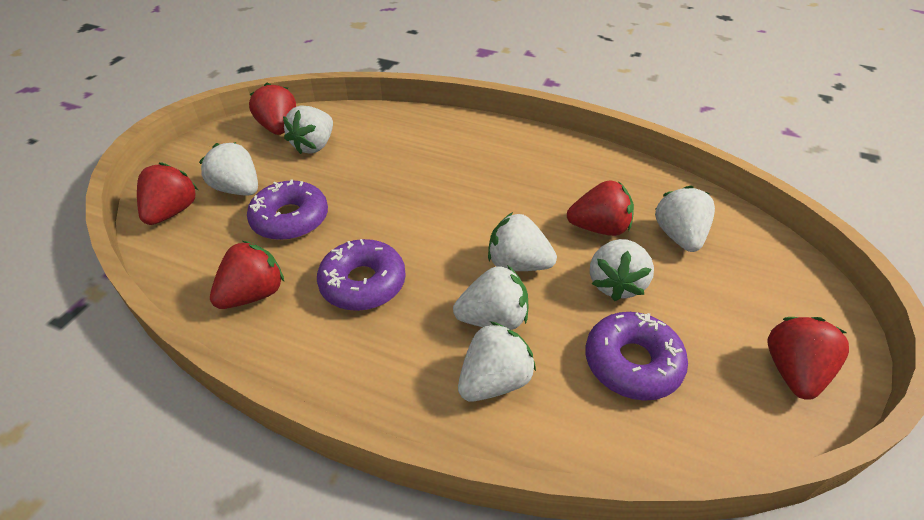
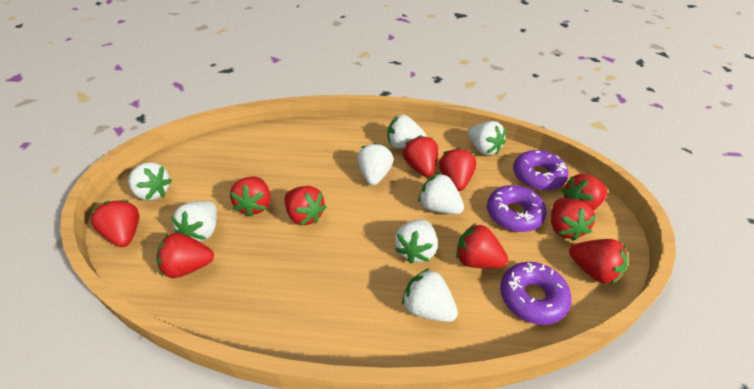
red strawberry: [137,162,198,225] [210,241,284,309] [249,83,296,135] [567,180,634,236] [767,317,849,400] = 5 -> [91,200,139,247] [156,233,214,278] [230,176,271,217] [284,186,326,225] [403,135,438,177] [439,147,476,191] [456,223,508,268] [551,198,597,241] [562,174,607,210] [569,239,628,285] = 10
white strawberry: [199,142,258,196] [283,106,333,154] [453,265,529,330] [458,321,536,402] [488,212,557,271] [590,239,654,301] [655,186,715,252] = 7 -> [128,162,172,201] [171,201,217,242] [357,143,394,185] [388,115,427,148] [395,220,438,264] [402,268,458,322] [418,173,464,214] [468,121,506,155] = 8

